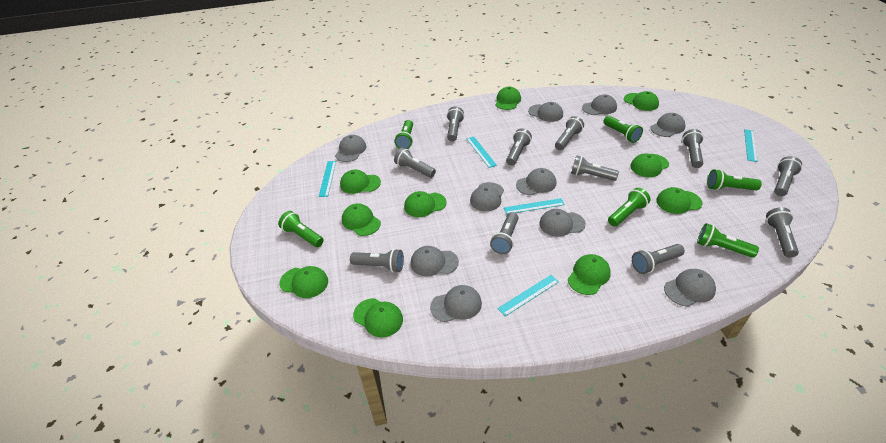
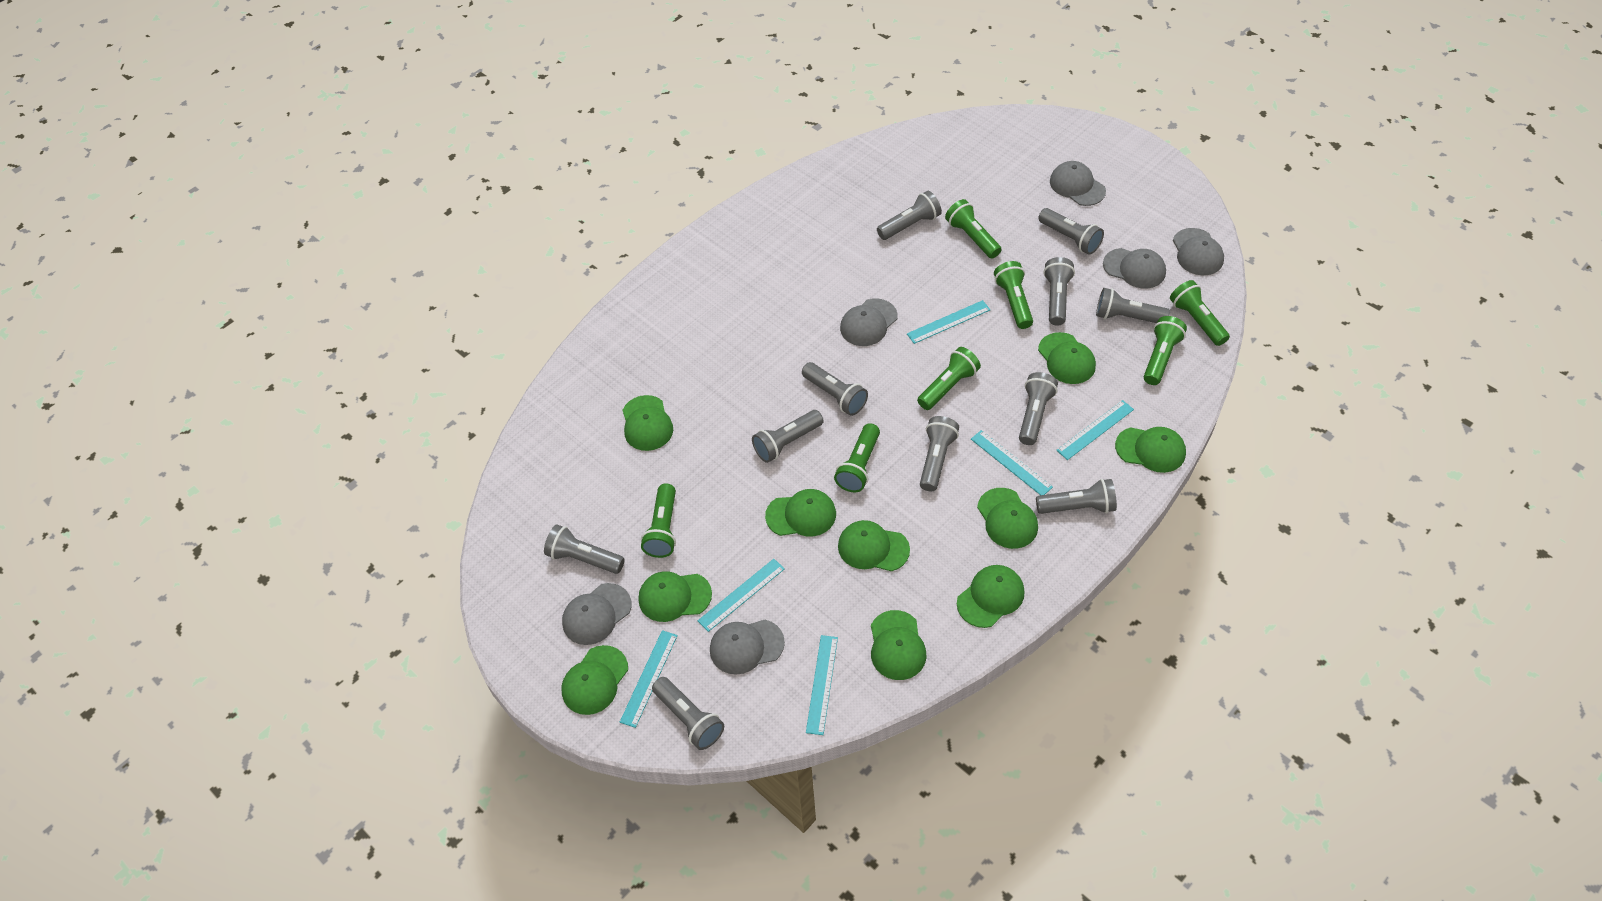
green flashlight: [278,211,324,247] [395,120,413,149] [603,116,643,143] [608,188,651,227] [697,223,759,258] [707,169,762,190] = 6 -> [641,483,676,558] [834,423,880,492] [917,347,981,410] [945,199,1002,259] [994,261,1033,329] [1144,316,1187,385] [1170,280,1230,346] = 7
grey cap: [335,135,366,162] [411,246,459,276] [430,285,482,322] [470,182,504,211] [516,168,556,195] [528,102,563,122] [539,209,586,237] [582,95,617,115] [650,113,686,137] [664,269,716,307] = 10 -> [562,583,631,645] [710,620,785,675] [840,298,898,346] [1050,161,1106,206] [1103,248,1166,289] [1173,228,1224,275] = 6
turquoise ruler: [319,161,336,197] [467,137,497,168] [498,275,559,316] [504,198,565,214] [744,129,758,162] = 5 -> [620,630,678,728] [698,559,785,632] [806,635,838,735] [907,300,990,344] [971,430,1053,495] [1056,400,1134,460] = 6

